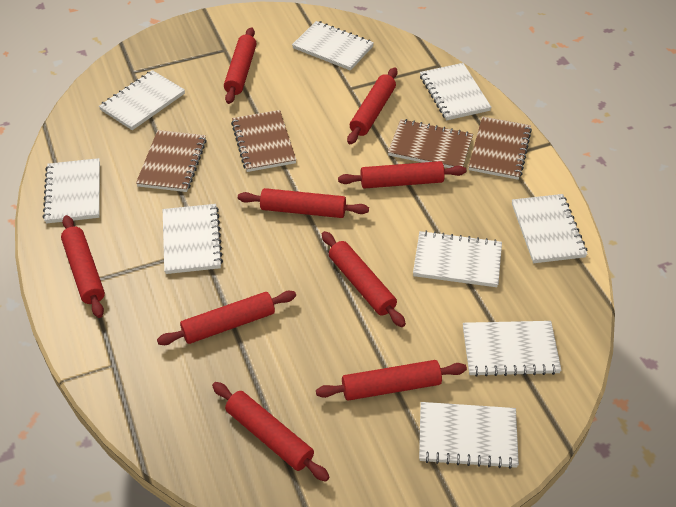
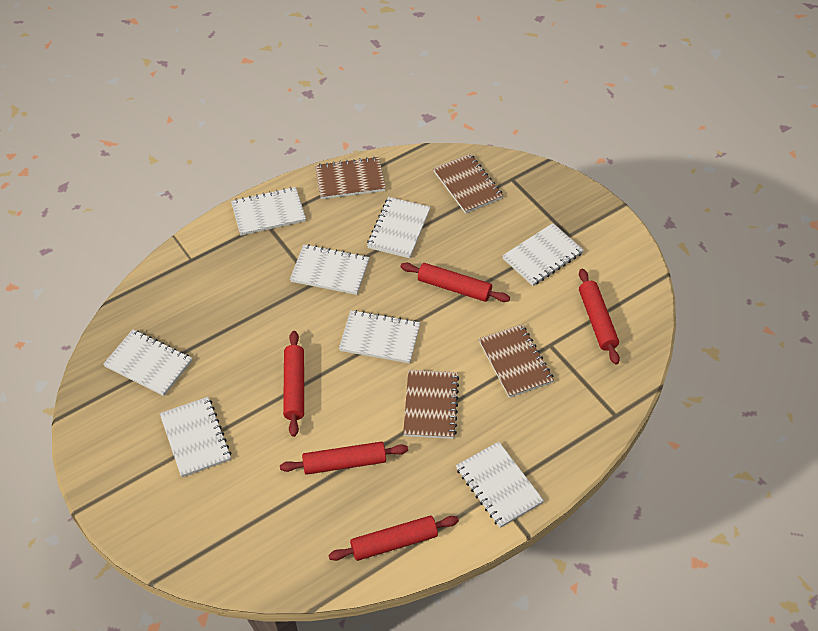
red rolling pin: [61,215,105,318] [157,291,296,345] [212,382,330,482] [224,27,257,104] [238,188,369,218] [316,360,467,401] [322,231,406,327] [338,161,466,189] [347,67,398,144] = 9 -> [280,442,408,475] [283,331,304,437] [329,516,459,561] [400,263,510,302] [579,269,620,365] = 5
white notebook: [43,158,100,224] [99,70,185,130] [163,204,223,274] [292,21,374,71] [413,230,502,287] [419,402,519,469] [420,63,491,120] [463,321,561,377] [512,194,588,263] = 9 -> [103,329,192,396] [160,397,231,477] [231,187,306,236] [290,244,370,295] [339,310,420,363] [367,197,430,258] [456,442,544,528] [502,223,584,286] = 8

